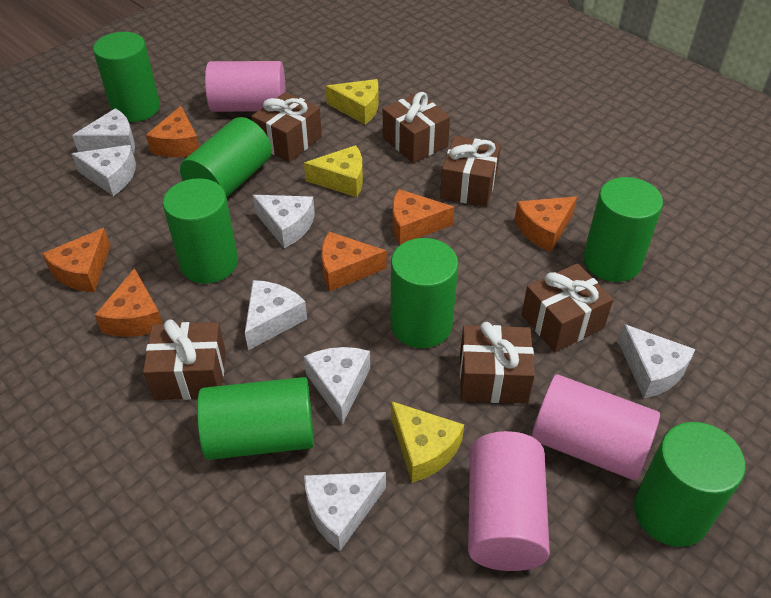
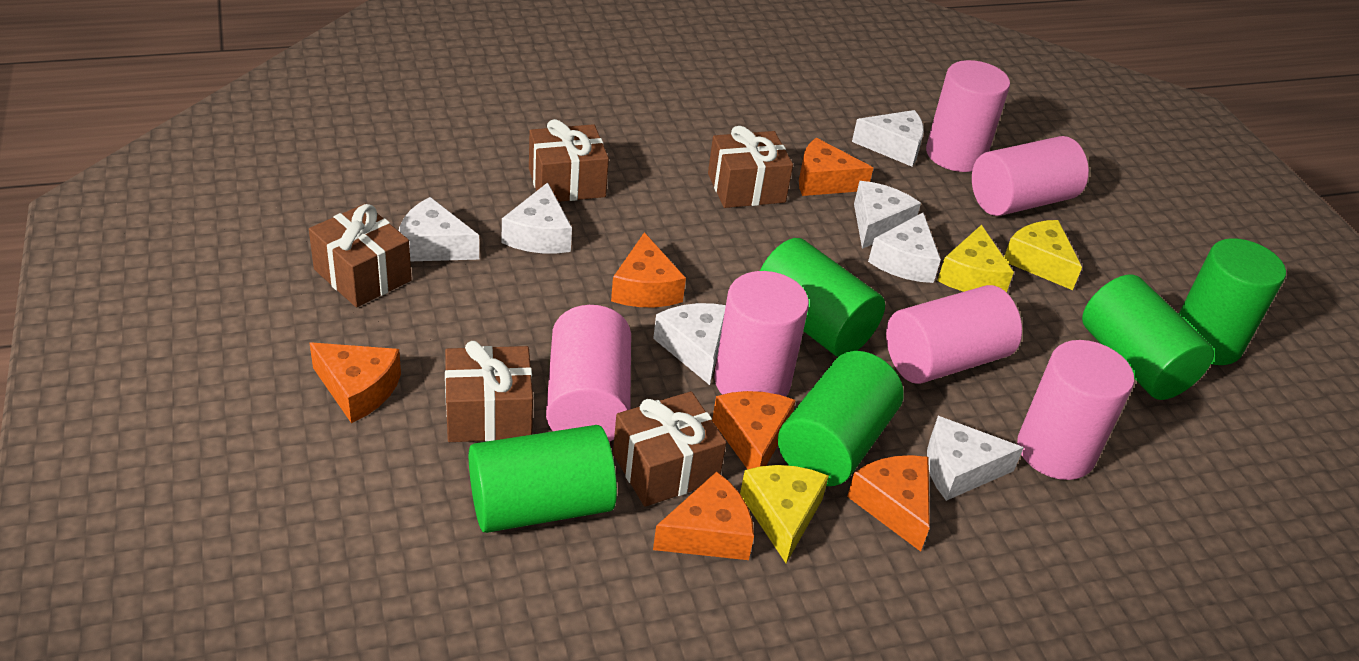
brown gift: [143,319,226,400] [251,92,322,162] [383,92,450,163] [440,136,501,207] [460,322,535,404] [522,263,613,352] = 6 -> [309,204,412,307] [445,341,533,442] [529,119,609,202] [613,391,726,507] [708,126,793,208] = 5
green cylinder: [93,32,160,122] [163,178,238,284] [180,117,272,198] [197,377,314,460] [391,238,458,348] [583,177,663,282] [634,422,745,547] = 7 -> [469,425,617,533] [760,238,885,357] [778,351,904,486] [1082,274,1214,400] [1179,238,1286,365] = 5
pink cylinder: [205,61,286,112] [468,431,550,571] [532,375,660,480] = 3 -> [546,305,631,442] [714,271,809,397] [886,285,1022,384] [926,60,1010,172] [972,136,1089,216] [1017,340,1134,480] = 6

